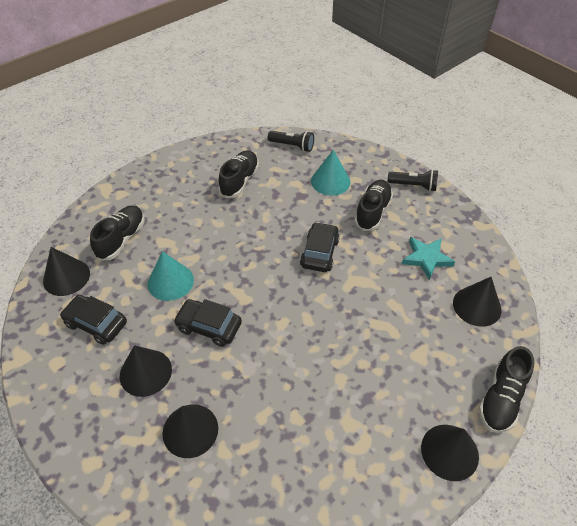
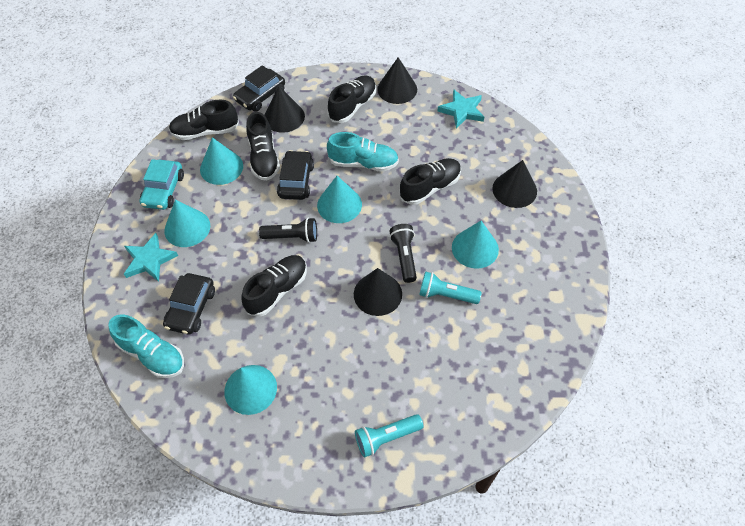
black cone: [43,247,90,296] [120,345,172,397] [162,404,218,458] [421,425,479,481] [453,277,502,327] = 5 -> [265,86,305,133] [354,268,402,316] [377,57,417,104] [492,160,537,208] = 4
black shoe: [90,206,145,261] [218,150,259,198] [354,180,393,231] [479,346,534,433] = 4 -> [169,100,239,140] [241,255,307,317] [246,112,280,181] [328,75,376,123] [399,158,461,205] = 5
turquoise car: none = 0 -> [139,159,184,210] = 1
turquoise cone: [148,251,194,301] [311,150,351,196] = 2 -> [164,200,210,247] [200,137,243,185] [224,365,277,415] [317,176,362,223] [452,221,499,269] = 5
turquoise flashlight: none = 0 -> [355,414,423,457] [419,271,482,304] = 2
turquoise shoe: none = 0 -> [109,315,184,378] [327,132,399,172] = 2
turquoise star: [402,237,455,280] = 1 -> [124,233,178,282] [437,90,484,129] = 2

